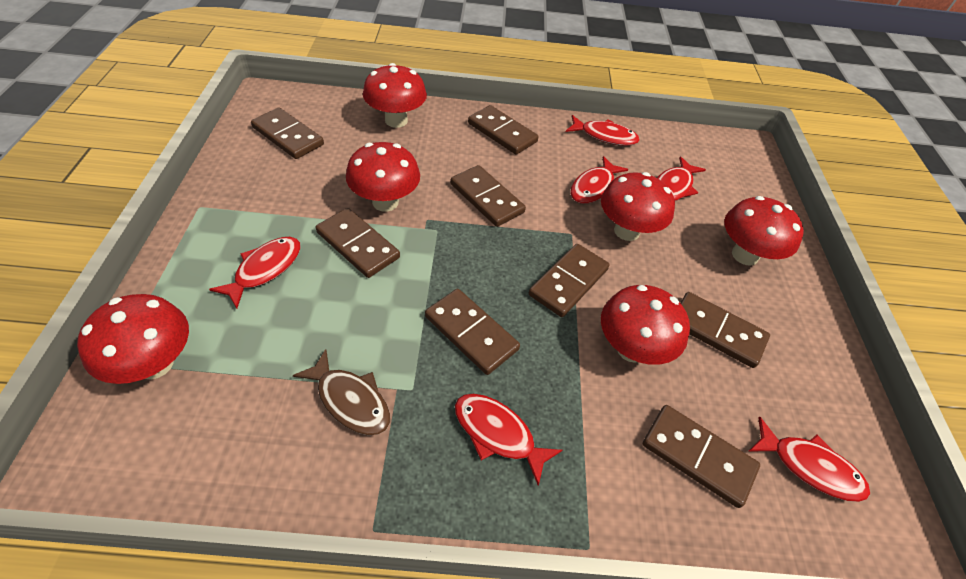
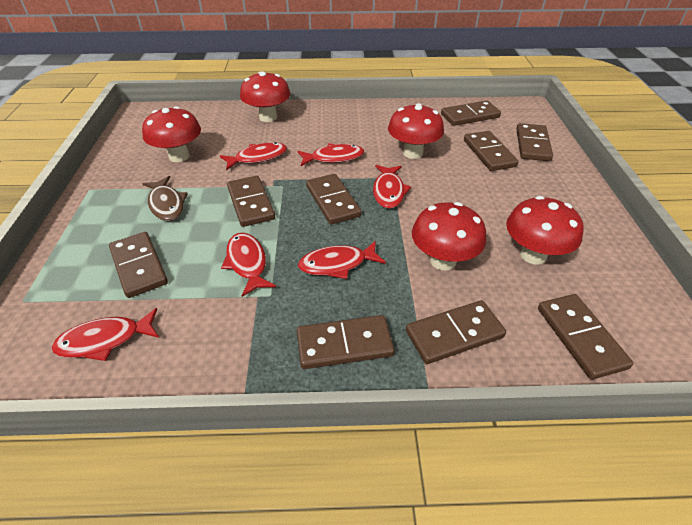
brown domino: [251,108,324,159] [316,208,400,278] [425,289,520,375] [451,165,526,227] [468,105,539,155] [529,244,610,317] [643,405,760,508] [680,292,770,368] = 8 -> [109,232,168,298] [227,176,275,227] [297,315,395,369] [306,174,362,225] [406,300,506,364] [441,101,501,126] [464,131,519,171] [516,123,553,161] [538,294,634,380] = 9
red mushroom: [77,294,189,384] [346,142,420,212] [363,63,427,128] [601,172,675,241] [601,285,690,365] [724,196,804,266] = 6 -> [142,106,201,162] [240,72,291,122] [388,103,444,159] [412,202,486,270] [506,196,584,264] = 5

